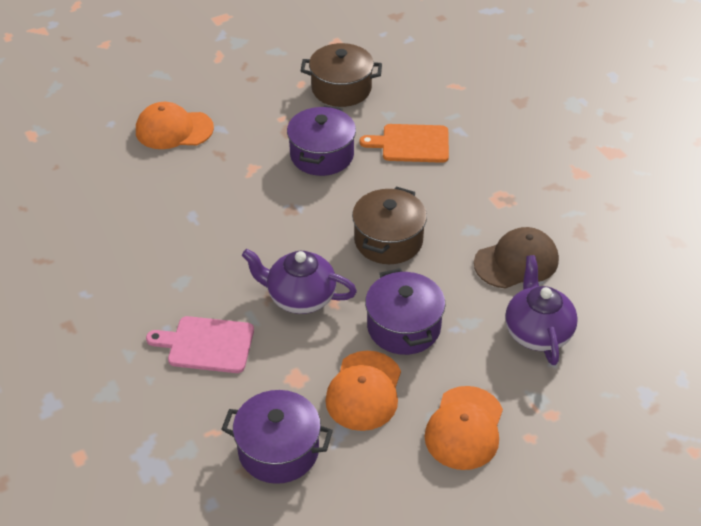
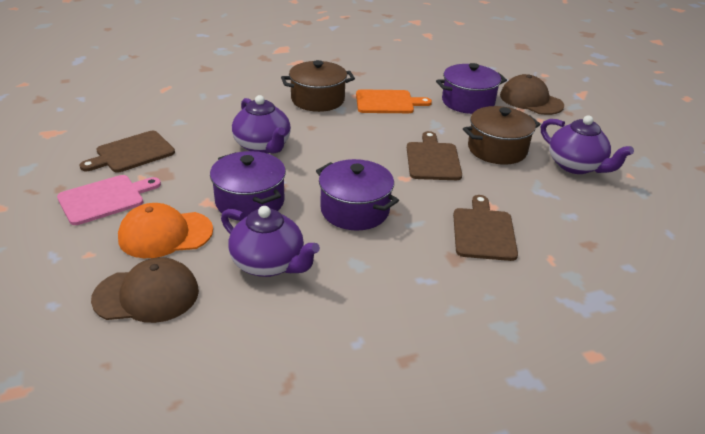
brown cap: [474,227,559,289] = 1 -> [91,257,199,323] [500,74,564,115] = 2
brown cutting board: none = 0 -> [80,131,175,172] [407,131,462,180] [453,195,518,261] = 3
orange cap: [136,102,214,149] [325,351,401,431] [424,386,503,470] = 3 -> [118,203,213,258] = 1
purple teapot: [242,249,357,314] [505,255,578,365] = 2 -> [221,206,320,277] [232,95,291,154] [541,115,634,174] = 3

